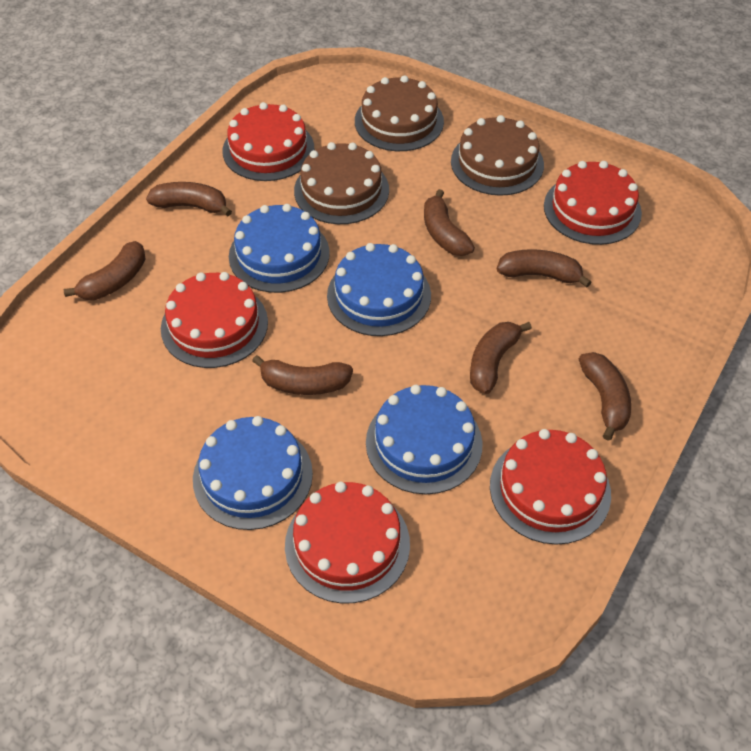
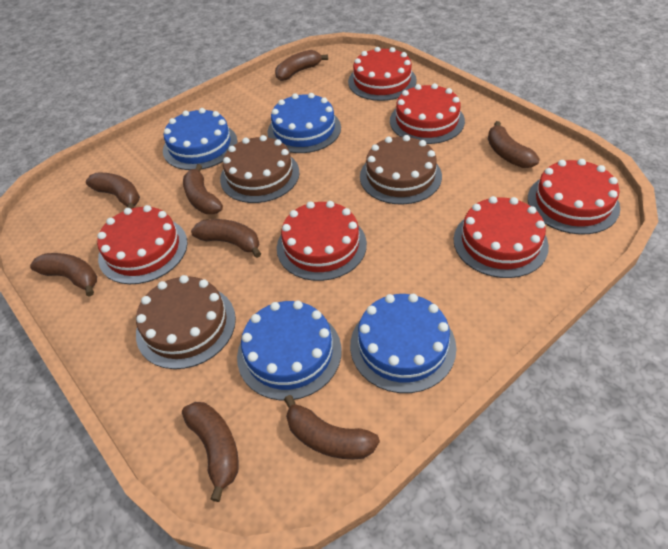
brown banana: [64,241,145,300] [146,182,232,216] [252,355,353,395] [424,189,475,256] [470,322,532,394] [497,249,591,287] [579,352,631,441] = 7 -> [30,253,97,297] [86,173,140,209] [182,402,239,502] [183,164,223,214] [191,219,261,258] [275,50,328,81] [284,395,380,459] [488,121,540,168] = 8
red cake: [161,272,268,368] [223,102,314,181] [285,482,410,603] [490,429,611,545] [544,161,642,245] = 5 -> [97,205,188,284] [277,201,367,281] [348,47,417,101] [390,83,465,144] [454,196,549,278] [528,159,620,235] = 6

